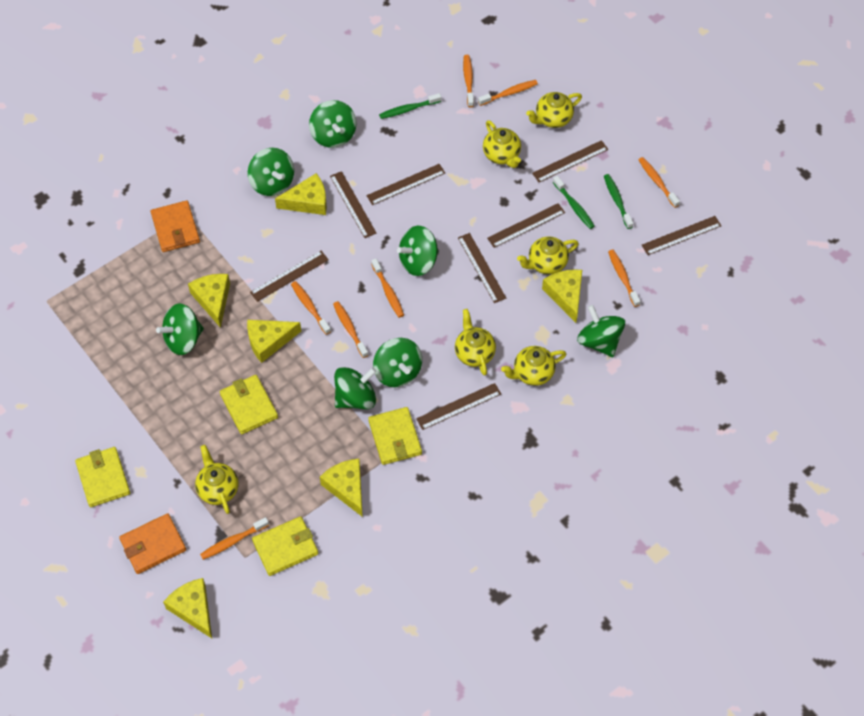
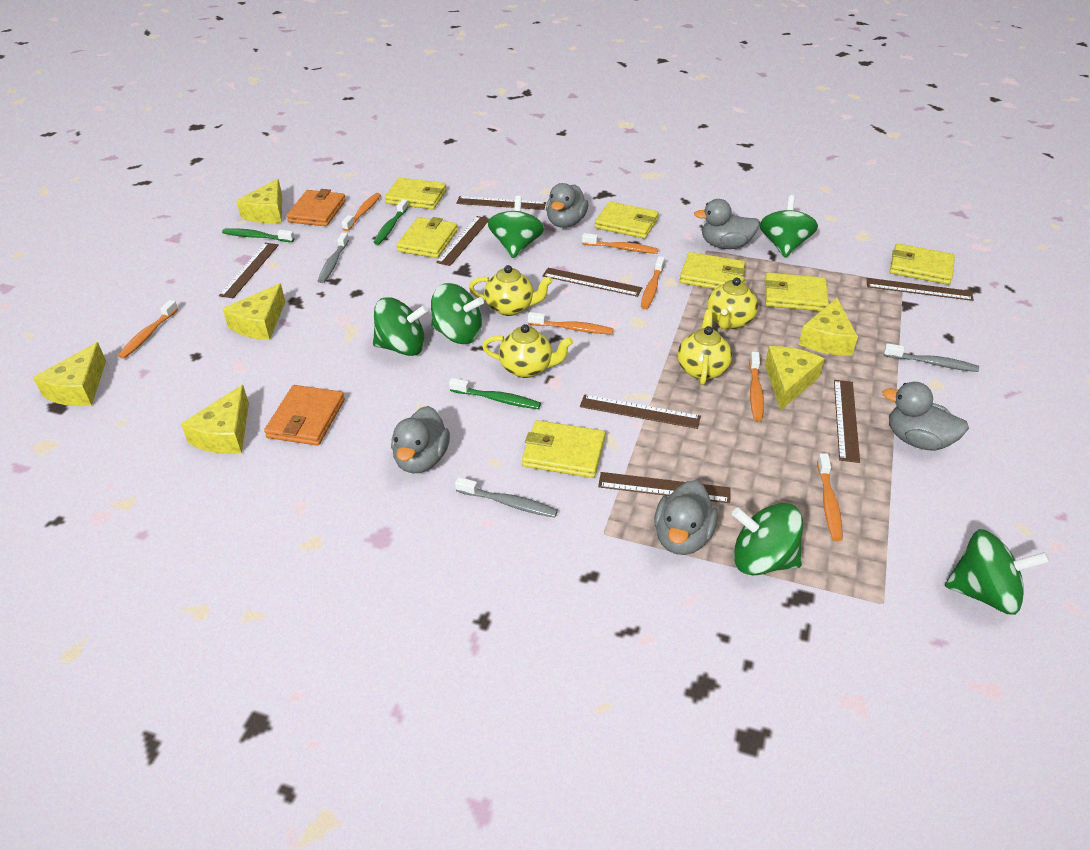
green spinning top: [156,303,204,355] [248,148,294,196] [309,100,357,148] [334,367,377,409] [373,338,422,387] [397,226,438,276] [577,305,625,357] = 7 -> [373,297,428,356] [431,283,484,344] [488,196,544,258] [732,503,803,575] [759,195,818,258] [945,529,1050,615] = 6
grey duck: none = 0 -> [391,406,450,473] [546,183,588,228] [654,480,718,555] [694,199,760,249] [882,382,969,451] = 5
grey toothbrush: none = 0 -> [318,232,349,283] [455,477,558,518] [884,343,979,372] = 3
orange toothbrush: [200,517,269,560] [291,281,331,335] [333,301,368,358] [371,259,404,318] [463,55,474,107] [478,80,538,106] [608,250,641,307] [639,157,680,208] = 8 -> [118,300,178,359] [342,193,381,231] [528,312,614,335] [582,233,658,254] [641,256,665,309] [749,352,764,421] [817,453,843,541] = 7
yellow teapot: [195,445,238,514] [455,309,496,376] [483,120,521,168] [501,346,566,386] [517,236,579,275] [526,92,582,128] = 6 -> [469,265,553,316] [482,324,573,378] [678,310,732,385] [707,276,758,329] = 4
yellow wallet: [75,447,130,507] [220,375,278,434] [252,516,319,576] [368,407,422,465] = 4 -> [385,178,447,209] [397,217,458,258] [522,420,605,478] [595,201,659,239] [679,252,745,289] [765,272,829,311] [890,243,955,285] = 7

